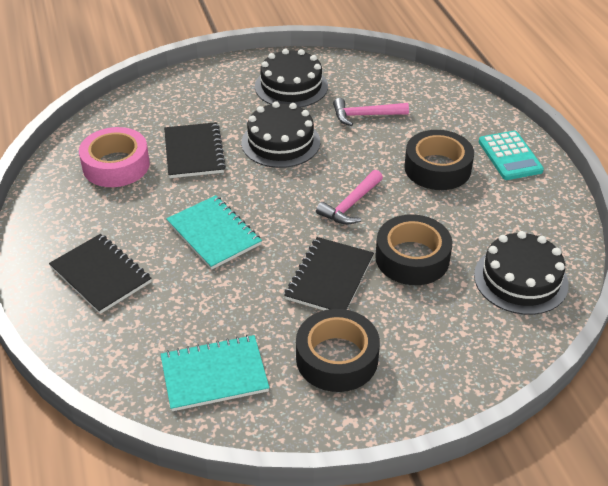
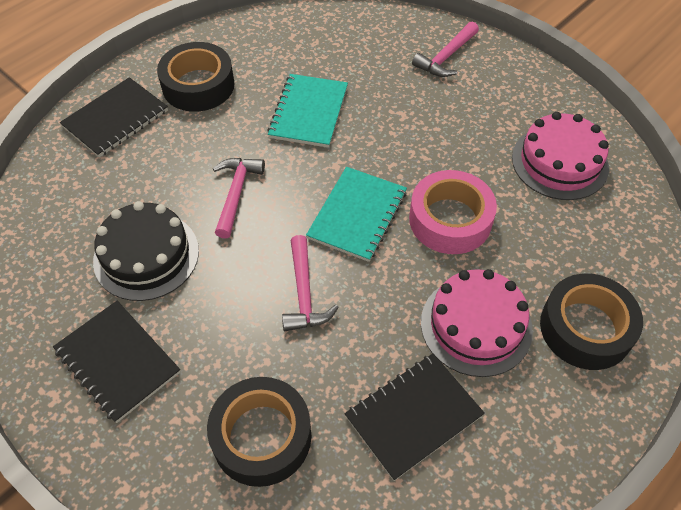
black cake: [241,101,320,168] [255,49,328,107] [474,231,569,315] = 3 -> [93,201,199,301] = 1
pink cake: none = 0 -> [421,269,533,377] [512,112,609,200] = 2
pink hammer: [316,170,383,225] [333,98,409,126] = 2 -> [213,158,265,239] [282,235,339,331] [412,21,479,77] = 3
turquoise calculator: [479,131,544,180] = 1 -> none = 0

